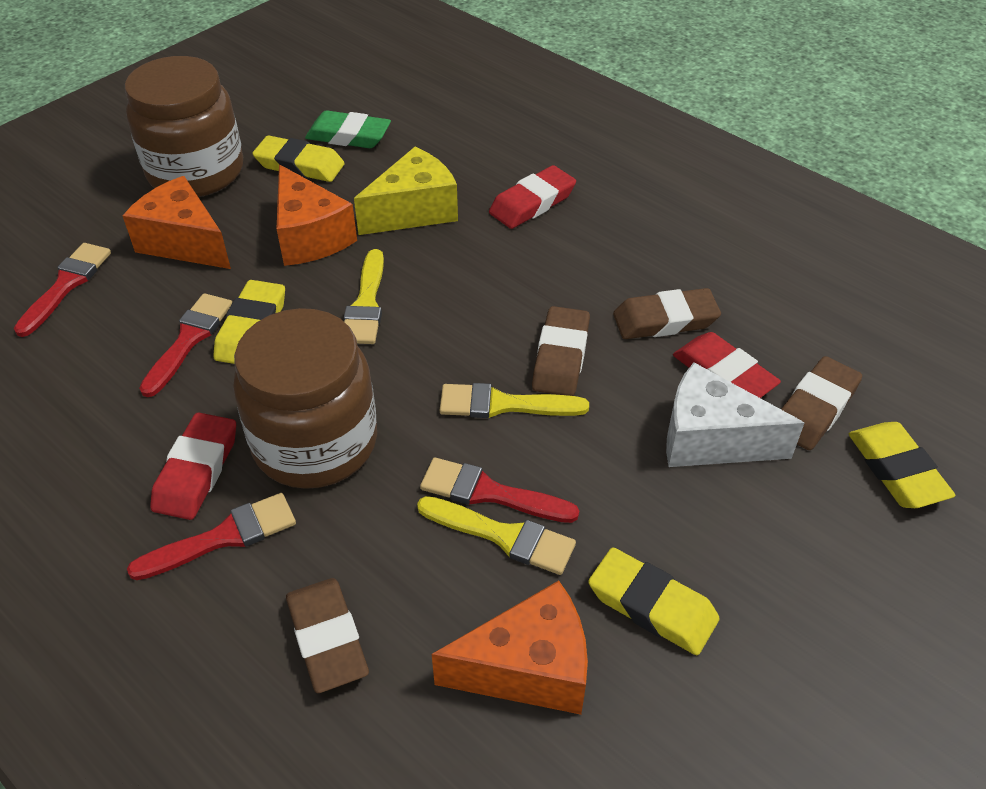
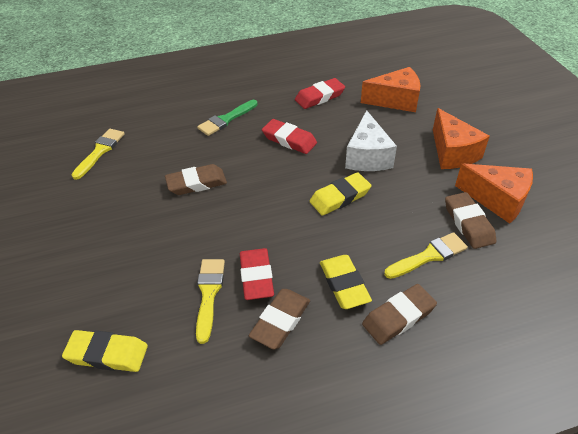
brown jar: [125,56,243,197] [233,308,377,489] = 2 -> none = 0
green brush: none = 0 -> [197,100,258,136] = 1
green eraser: [305,111,391,148] = 1 -> none = 0
red brush: [14,243,111,337] [127,493,296,580] [139,293,232,397] [420,457,579,523] = 4 -> none = 0
yellow cheese: [354,147,458,235] = 1 -> none = 0
yellow eraser: [213,280,285,364] [252,135,345,182] [588,547,719,655] [849,422,956,508] = 4 -> [62,330,148,372] [310,172,371,216] [320,255,372,309] = 3

